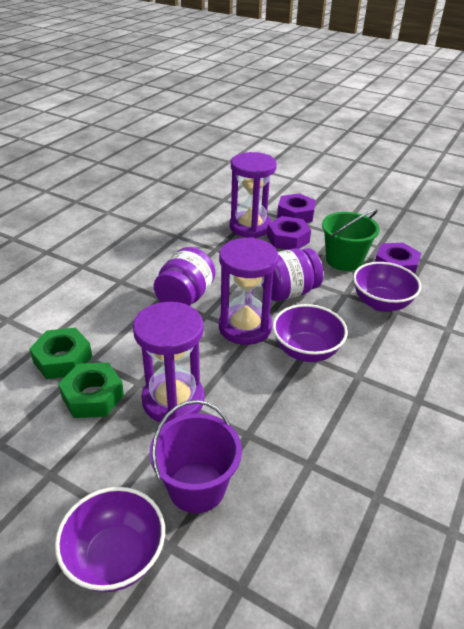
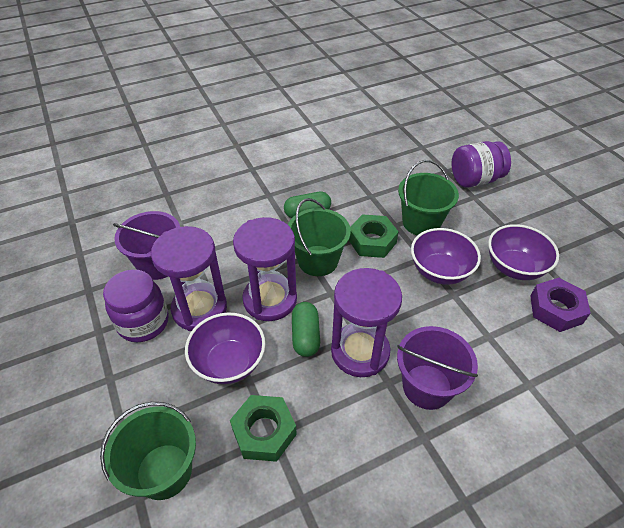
green bucket: [322,209,380,271] = 1 -> [100,402,196,500] [288,198,351,276] [398,160,459,235] = 3
green capsule: none = 0 -> [284,191,331,218] [292,302,320,357] = 2
purple bucket: [150,400,242,513] = 1 -> [113,211,180,280] [397,326,478,410] = 2
purple nut: [267,216,311,250] [277,193,316,223] [375,243,421,274] = 3 -> [530,278,591,332] = 1

